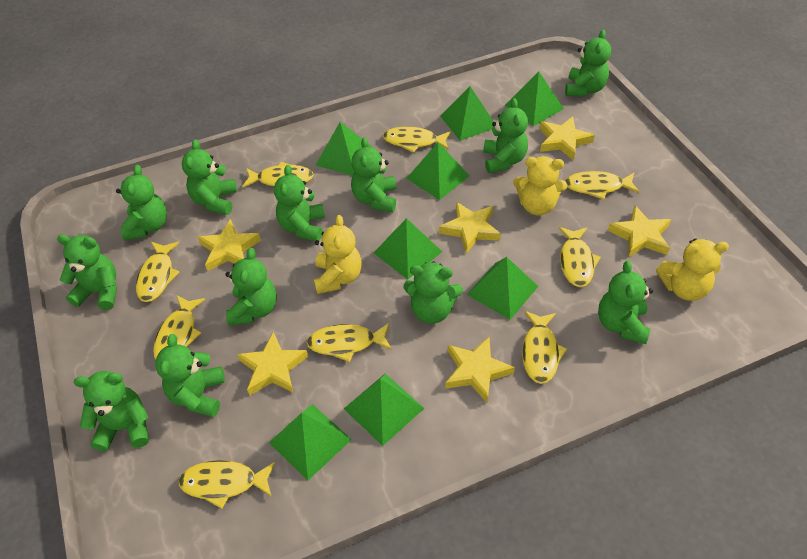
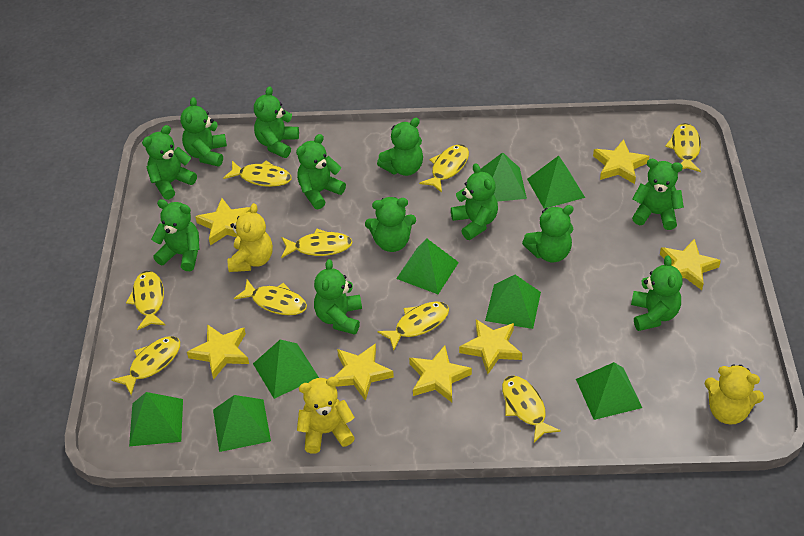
yellow star: [198,219,261,271] [237,331,308,396] [439,202,501,254] [445,337,515,403] [540,116,595,160] [608,206,671,258] = 6 -> [187,324,249,380] [195,198,250,245] [334,343,394,401] [409,345,472,402] [459,319,522,374] [593,139,649,184] [660,239,721,290] = 7

